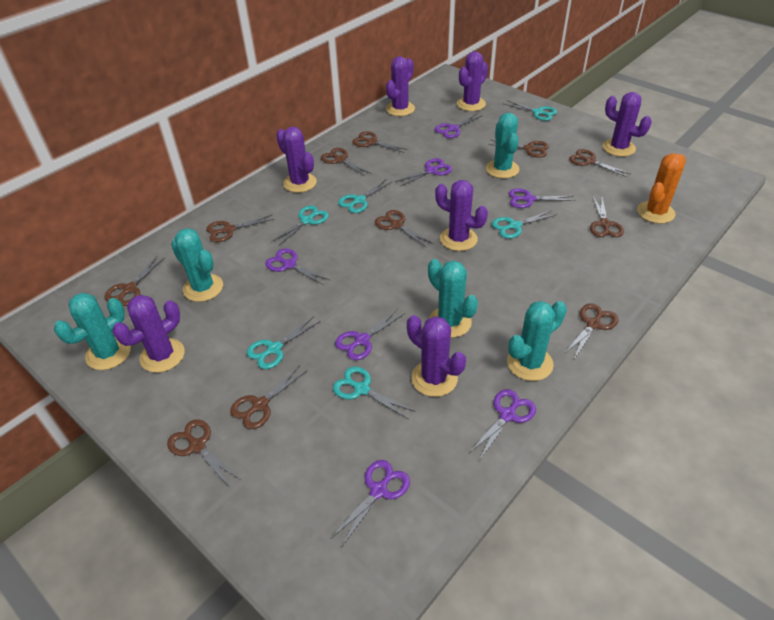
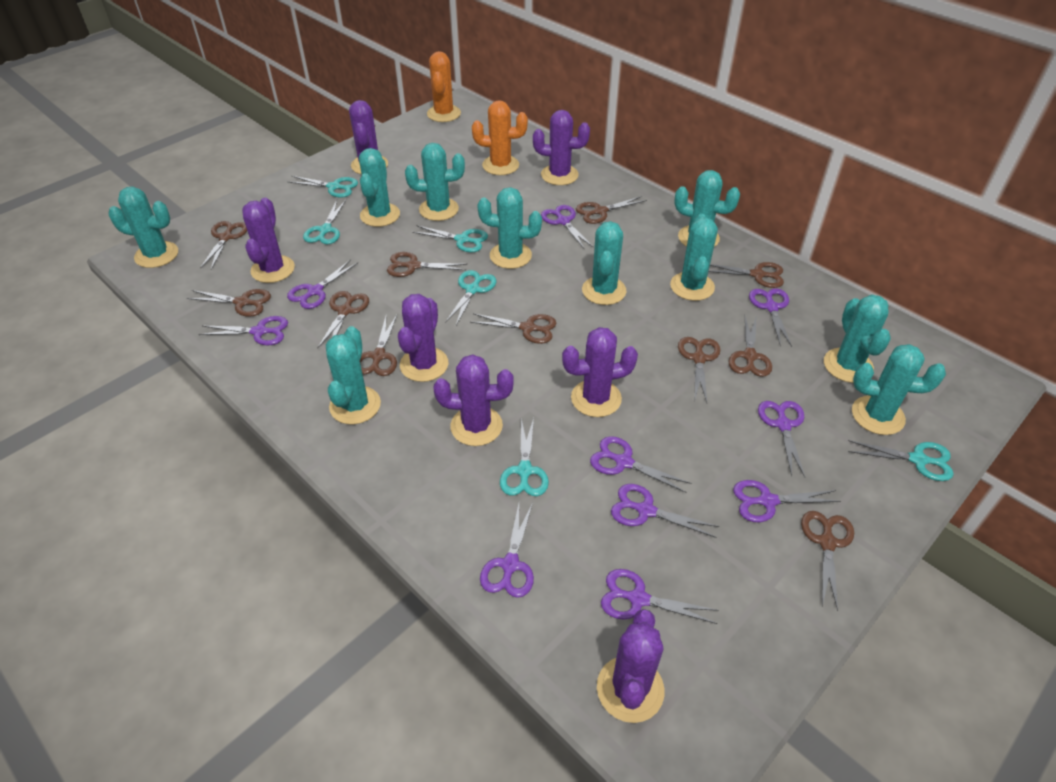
orange cactus: [637,153,686,224] = 1 -> [427,51,461,122] [472,100,528,175] = 2
purple scissors: [265,248,331,285] [331,460,410,548] [335,309,405,360] [395,158,452,187] [435,113,483,138] [468,389,536,461] [508,188,575,208] = 7 -> [199,316,288,345] [287,259,358,309] [480,503,534,598] [541,205,594,250] [590,436,691,493] [601,569,719,624] [611,484,719,538] [733,480,841,522] [749,288,792,347] [758,401,805,477] = 10
turquoise cactus: [54,293,131,370] [171,228,223,302] [428,259,478,338] [486,113,519,178] [507,301,567,381] = 5 -> [108,187,178,268] [326,326,381,424] [359,148,400,227] [405,143,465,221] [477,187,542,269] [582,221,626,305] [670,214,718,301] [674,170,740,247] [824,294,891,383] [852,344,946,435] = 10

